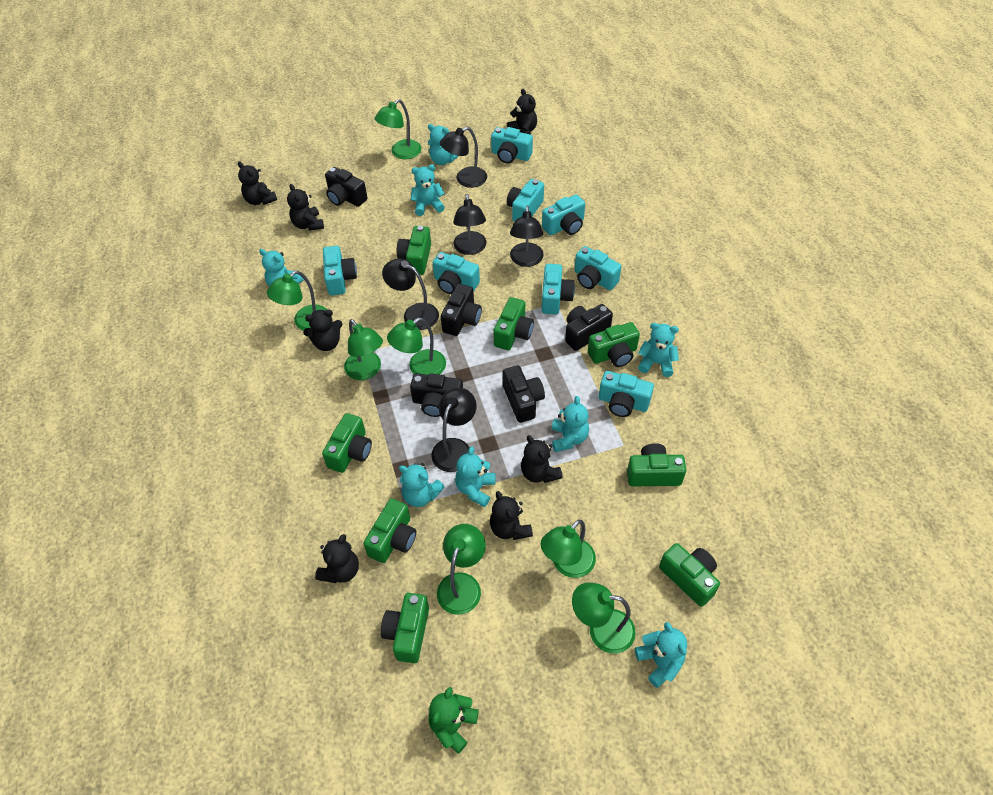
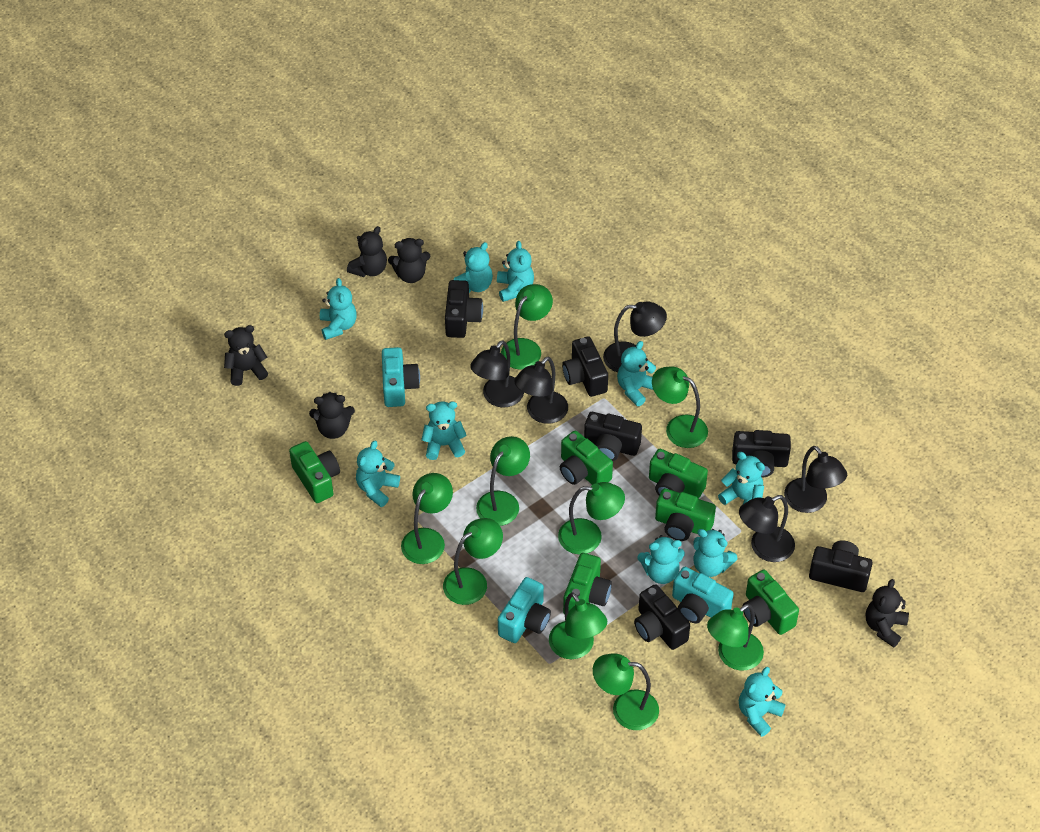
black camera: [325,167,367,207] [410,373,463,417] [441,284,482,336] [502,366,545,423] [565,304,613,351] = 5 -> [445,280,483,338] [562,336,608,397] [584,412,642,461] [634,584,690,650] [732,430,791,478] [809,540,873,592] = 6
black teddy bear: [238,162,277,205] [287,184,324,231] [303,310,343,351] [315,534,359,583] [490,491,533,540] [507,89,537,134] [521,435,563,483] = 7 -> [224,325,268,386] [309,392,355,439] [347,226,387,277] [388,238,430,283] [866,579,909,648] = 5
green camera: [322,413,372,473] [363,498,416,563] [381,593,429,663] [397,226,431,275] [493,297,534,350] [588,322,640,367] [627,443,686,486] [659,543,720,607] = 8 -> [289,441,340,503] [560,431,613,485] [563,553,612,614] [649,449,708,499] [655,488,716,541] [743,570,799,635] = 6
green lamp: [267,271,327,331] [344,319,383,380] [375,99,422,159] [387,318,446,375] [437,524,486,615] [541,520,596,578] [572,582,636,654] = 7 -> [401,473,453,564] [443,518,503,605] [476,436,530,526] [501,284,553,370] [549,593,607,659] [558,482,625,554] [593,653,659,730] [652,366,708,448] [707,604,764,671] = 9
green teddy bear: [429,687,479,754] = 1 -> none = 0
turquoise camera: [323,246,357,296] [433,252,480,294] [491,127,533,163] [507,179,544,222] [542,194,585,236] [542,264,575,315] [574,246,621,290] [599,371,654,417] = 8 -> [382,347,420,407] [498,577,551,643] [672,567,734,623] = 3
turquoise teddy bear: [259,249,303,287] [399,463,444,507] [411,164,445,216] [428,124,458,165] [455,446,495,507] [552,396,589,452] [635,622,687,688] [638,323,679,377] = 8 -> [320,278,357,340] [356,441,400,507] [421,401,467,460] [453,242,493,293] [497,241,534,302] [617,341,656,406] [637,535,685,584] [693,529,737,577] [718,452,765,505] [739,667,786,737] = 10

